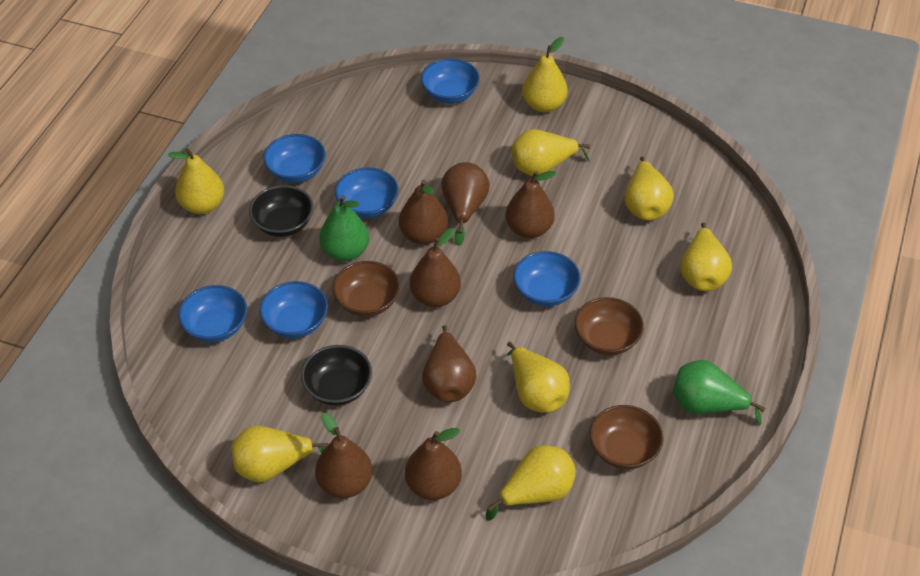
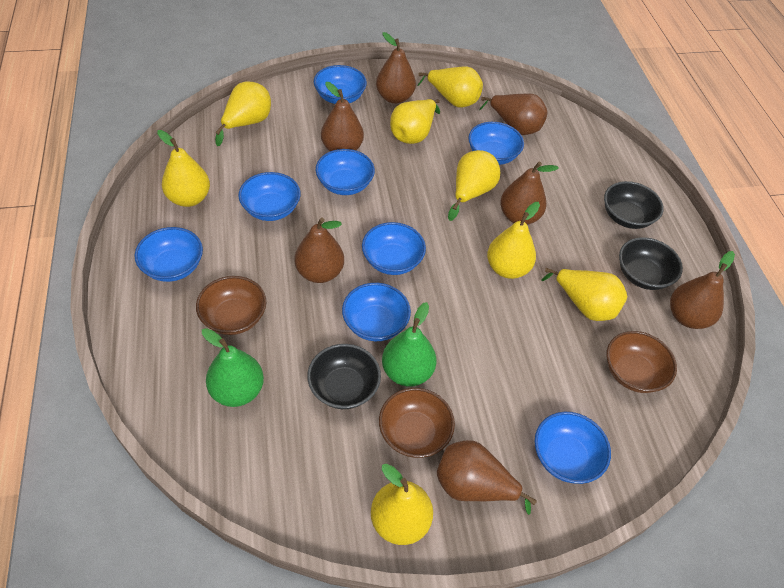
black bowl: [249,185,314,237] [301,345,372,405] = 2 -> [307,344,381,409] [604,181,664,229] [619,237,683,290] = 3
blue bowl: [178,285,247,342] [259,281,328,338] [263,134,326,183] [335,167,399,218] [421,58,480,103] [513,251,581,306] = 6 -> [135,227,203,282] [239,172,301,221] [314,65,367,104] [316,149,375,195] [342,283,411,341] [362,222,426,275] [468,122,524,165] [534,412,611,484] = 8

